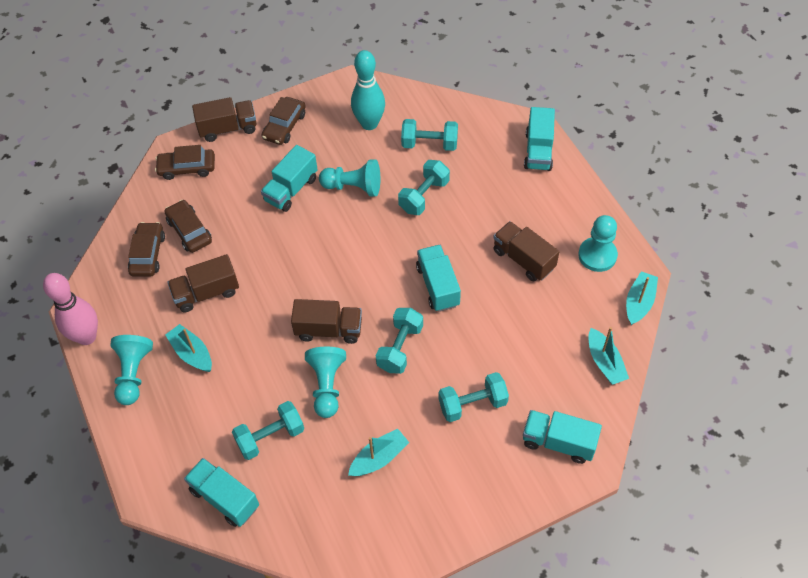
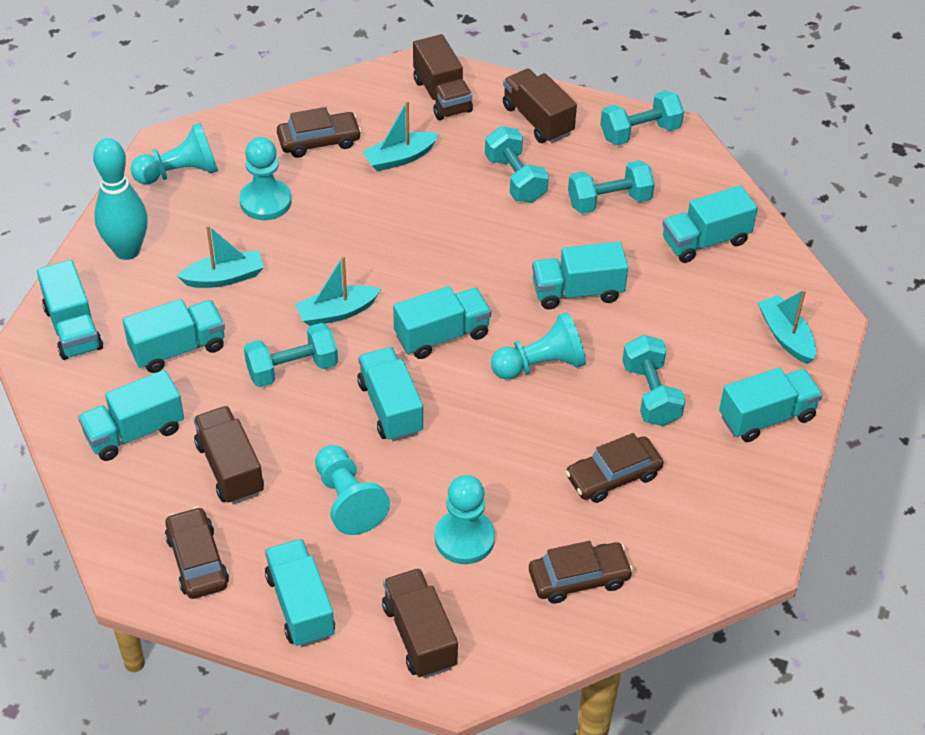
pink bowling pin: [43,273,98,345] = 1 -> none = 0
turquoise pawn: [110,335,153,405] [305,347,346,418] [319,159,380,196] [578,215,618,272] = 4 -> [131,123,218,184] [240,137,292,220] [315,445,390,535] [435,475,495,564] [491,312,586,380] = 5
turquoise truck: [184,458,259,527] [261,145,318,212] [416,245,461,312] [523,410,602,464] [524,107,555,171] = 5 -> [37,260,103,360] [78,370,184,461] [123,299,225,373] [265,539,335,647] [357,347,423,442] [393,286,491,359] [532,242,628,309] [662,185,758,263] [719,367,823,442] = 9

